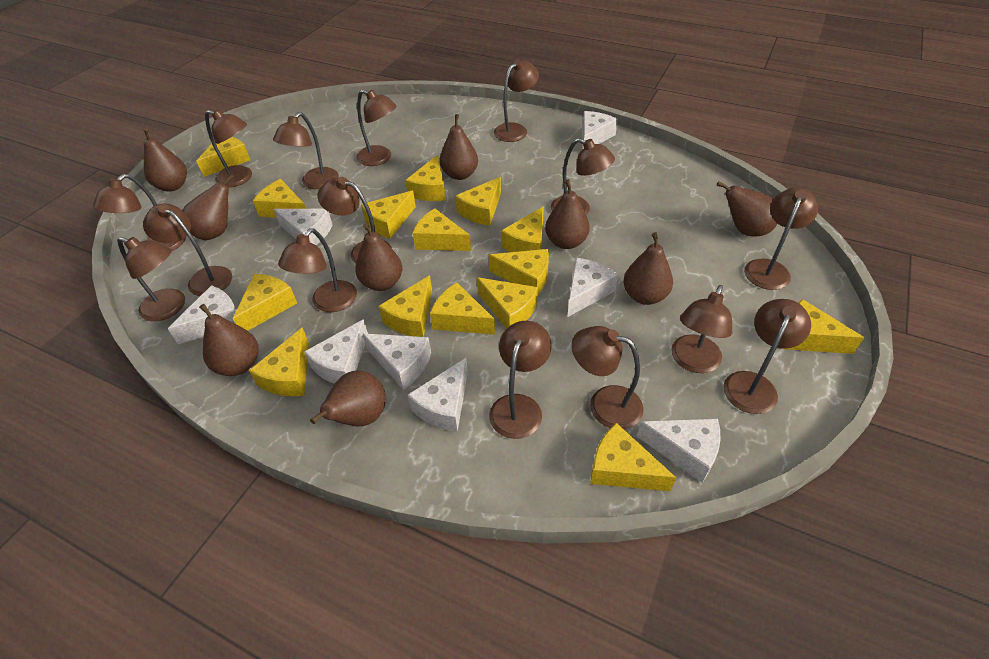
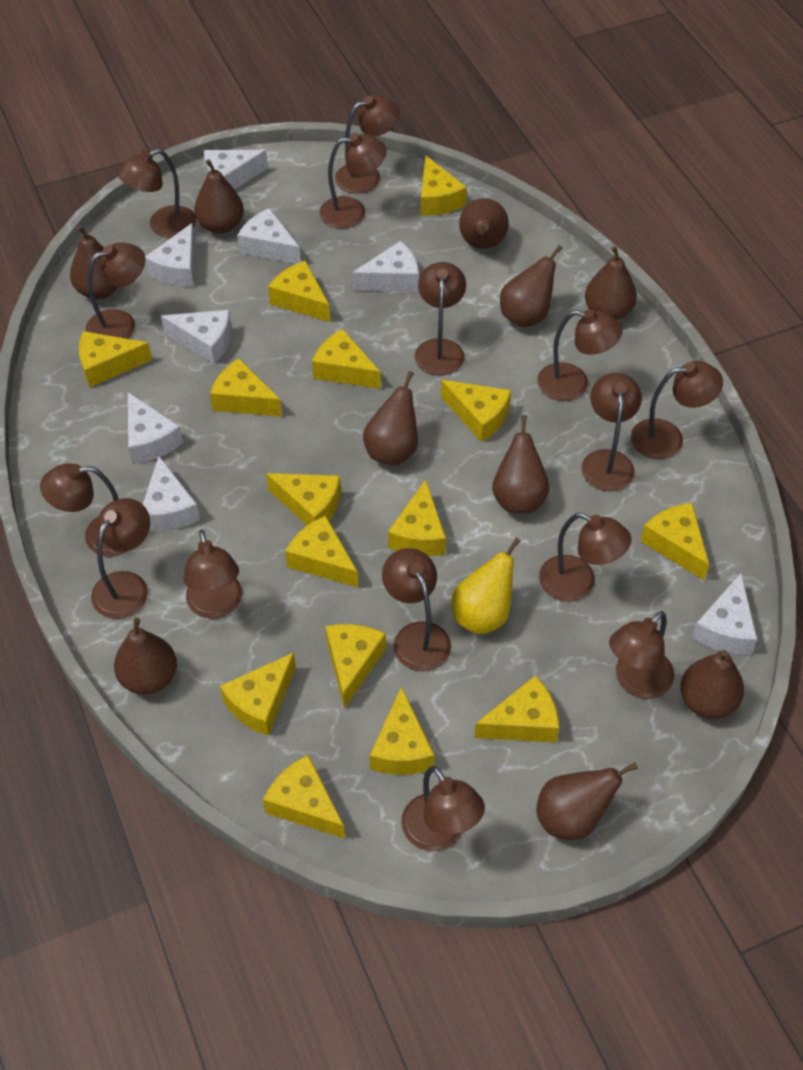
brown pear: [144,128,187,191] [182,173,234,240] [199,304,258,376] [310,370,386,426] [355,224,402,291] [440,114,478,180] [545,179,590,249] [623,232,673,305] [717,181,777,237] = 9 -> [70,225,117,299] [114,618,177,695] [194,159,244,234] [363,371,418,465] [459,198,509,249] [492,415,549,513] [500,245,563,328] [537,762,638,840] [585,246,637,320] [680,650,744,719] = 10
yellow pear: none = 0 -> [452,537,521,634] = 1

